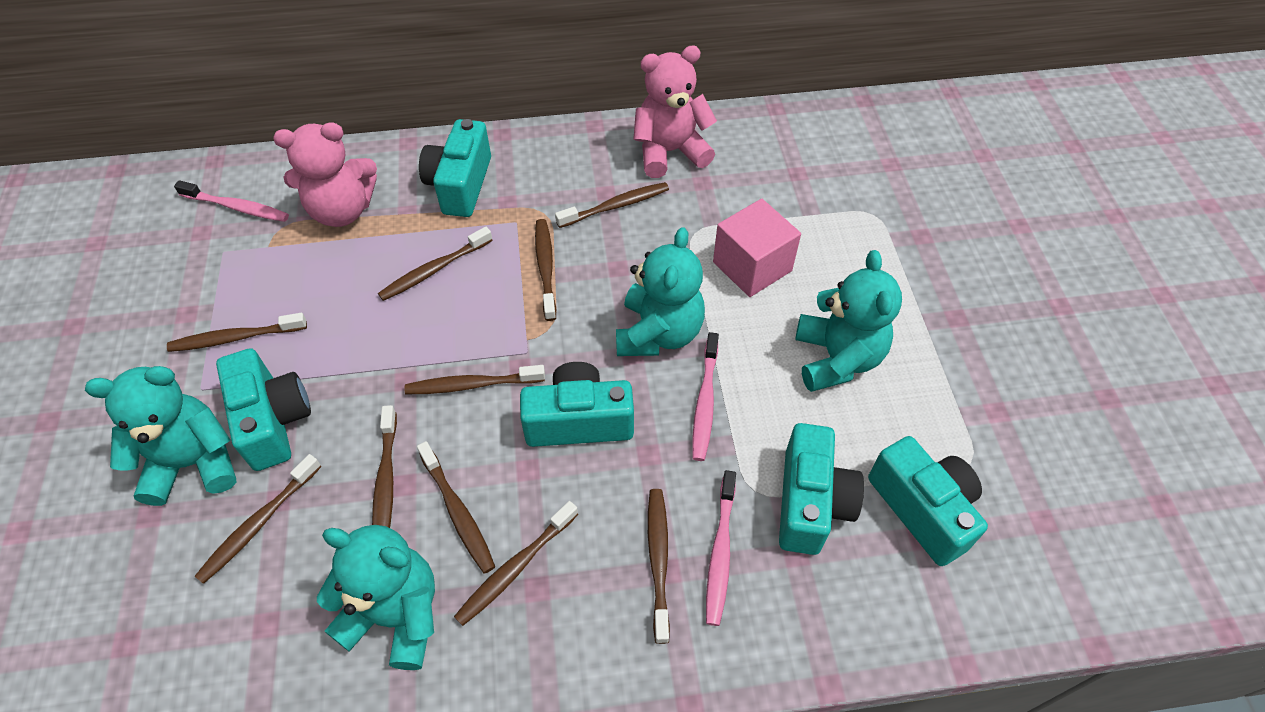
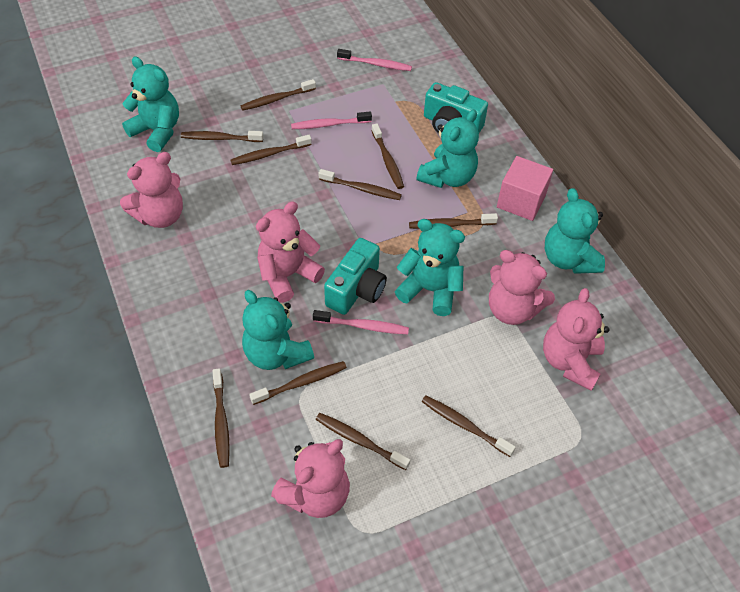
pink teddy bear: [273,122,377,227] [633,45,717,178] = 2 -> [120,152,183,228] [256,201,325,303] [271,439,350,518] [489,250,555,325] [543,288,609,391] = 5
turquoise camera: [216,348,311,471] [419,119,491,217] [520,362,634,447] [779,423,864,555] [868,436,988,566] = 5 -> [324,238,387,315] [424,82,488,133] = 2
turquoise teddy bear: [85,366,237,506] [317,525,435,670] [616,227,705,356] [796,250,902,392] = 4 -> [122,57,179,152] [242,290,314,370] [395,219,465,316] [416,109,479,188] [545,188,605,274] = 5

